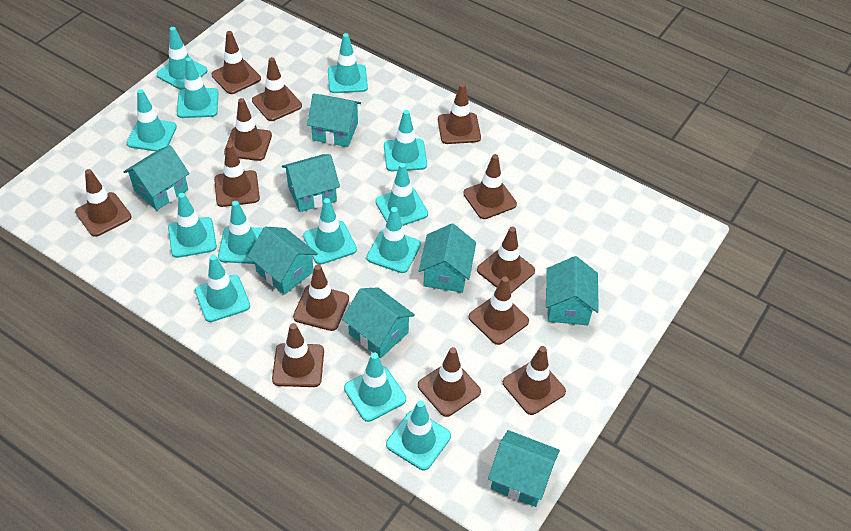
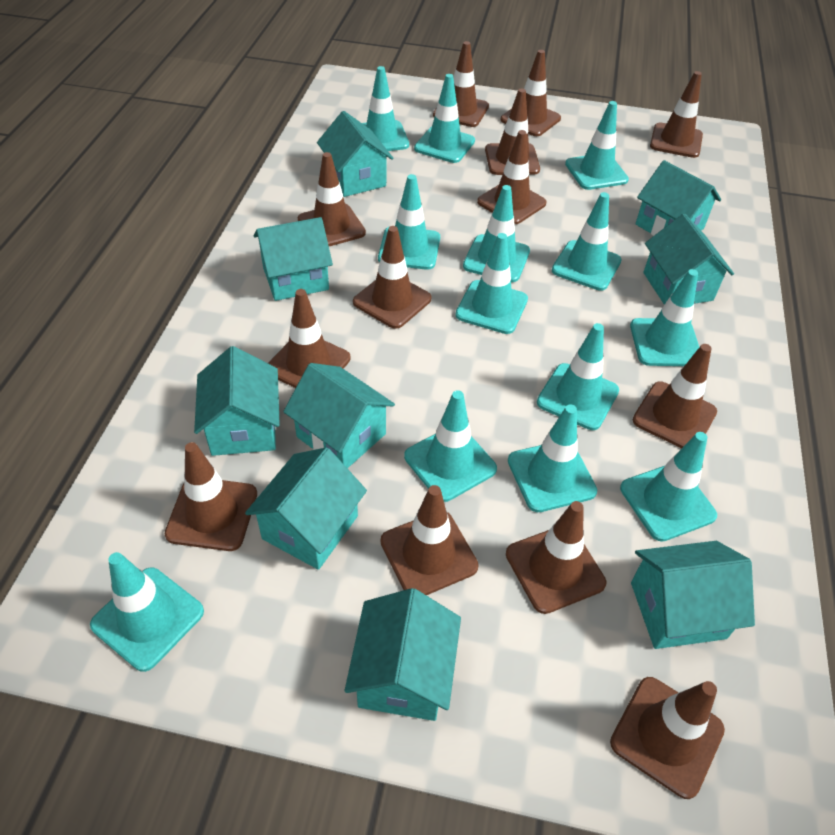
turquoise house: [124,145,190,210] [248,227,318,295] [282,154,340,212] [307,94,361,147] [342,287,415,358] [419,224,476,293] [488,430,560,507] [546,256,599,325] = 8 -> [194,346,280,456] [245,447,367,570] [254,217,333,301] [283,363,395,468] [317,111,393,197] [344,588,461,721] [631,541,755,649] [636,160,721,236] [643,214,734,305] = 9

